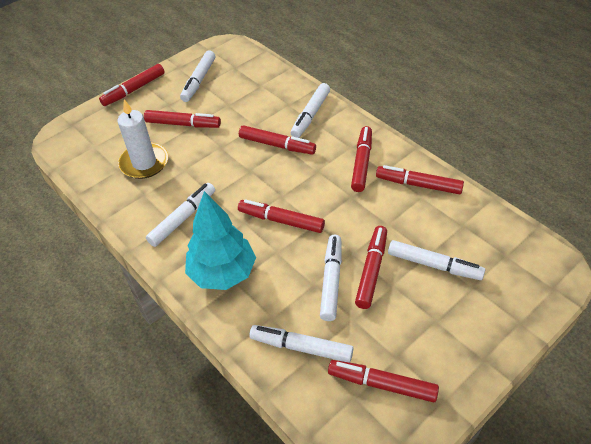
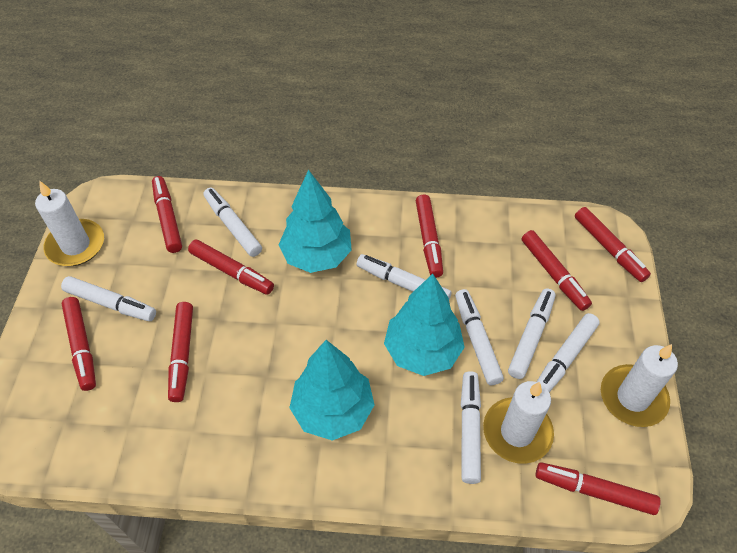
turquoise tree: [185,191,256,290] = 1 -> [279,170,352,273] [289,340,375,441] [384,274,465,376] = 3
white candle: [118,100,168,179] = 1 -> [35,180,104,266] [483,381,554,464] [601,344,678,427] = 3
white marker: [146,183,215,247] [180,50,216,102] [249,325,353,362] [291,83,330,138] [320,235,342,321] [388,240,485,280] = 6 -> [61,276,156,321] [204,188,262,257] [356,254,451,299] [455,289,504,385] [461,371,481,484] [508,289,556,379] [537,313,600,392] = 7

